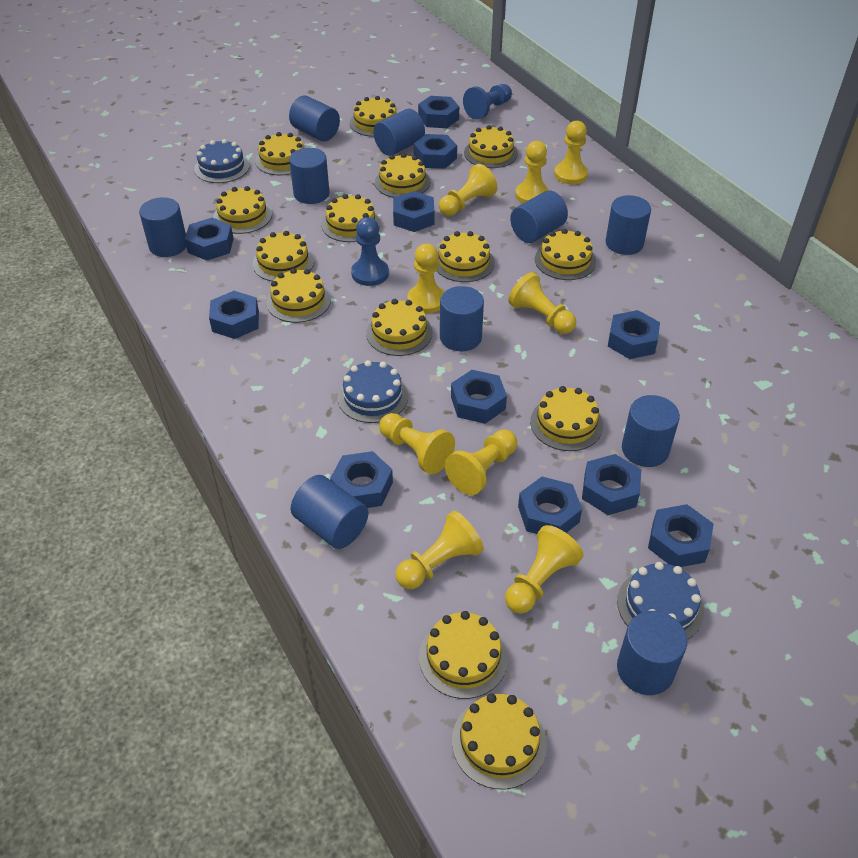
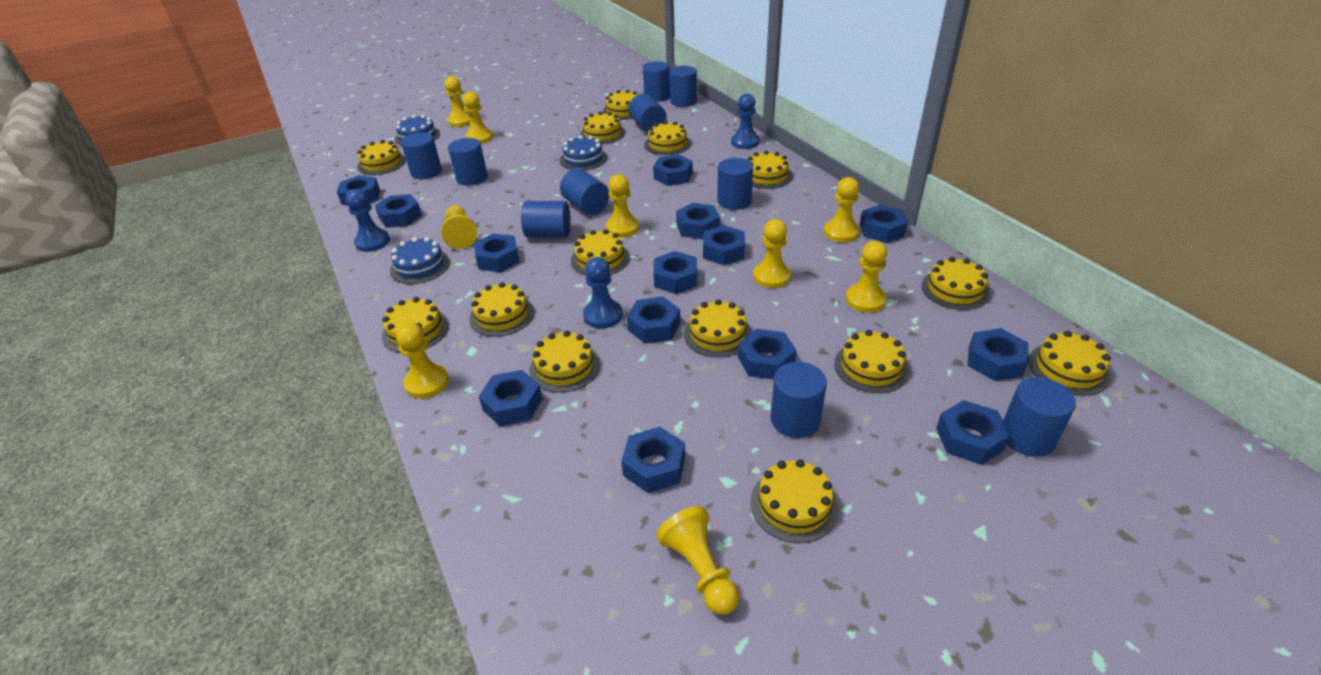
blue nut: [185,218,234,261] [209,291,259,339] [330,451,393,508] [393,191,434,232] [414,134,457,169] [418,96,459,128] [451,370,507,424] [518,477,582,534] [582,454,641,515] [608,310,660,359] [648,504,714,567] = 11 -> [337,175,380,206] [375,194,422,228] [474,233,520,272] [479,370,543,426] [621,427,685,493] [627,297,681,344] [653,154,693,186] [653,251,697,294] [676,203,720,239] [703,225,745,265] [738,329,797,380] [860,204,908,243] [936,400,1011,465] [967,328,1029,381] = 14
blue pawn: [351,217,389,286] [463,84,512,120] = 2 -> [346,189,390,252] [583,257,623,328] [731,93,760,149] = 3

